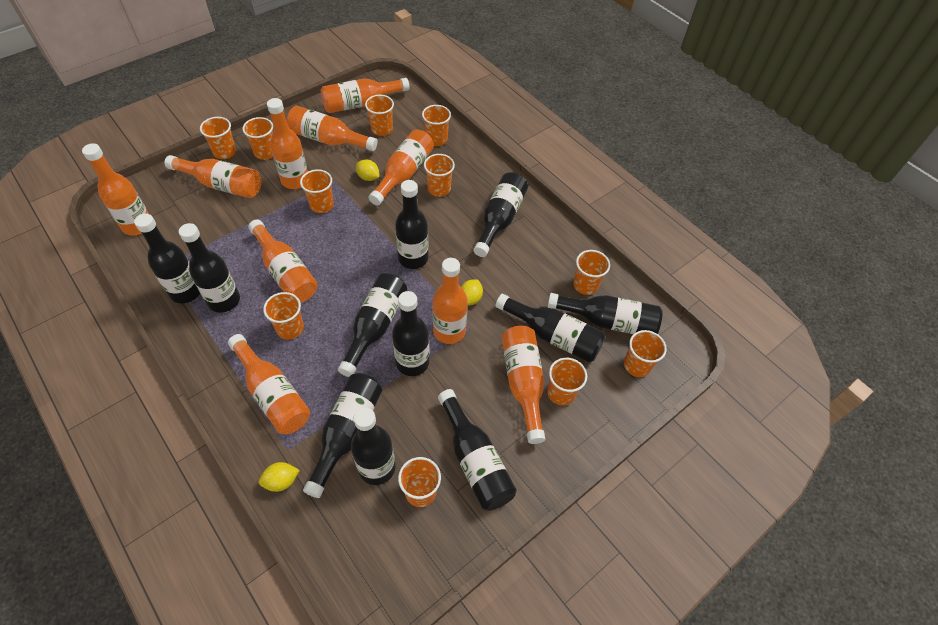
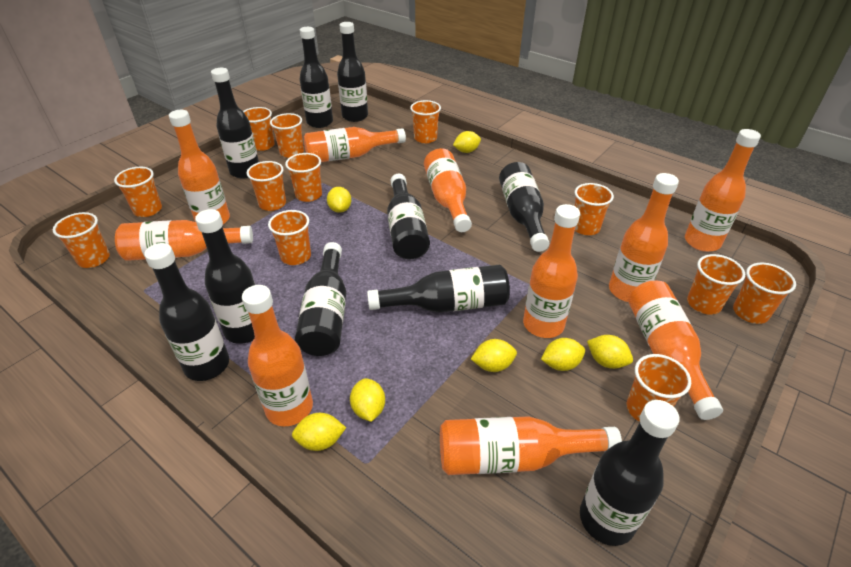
black bottle: [134,213,200,303] [179,223,240,313] [303,373,382,498] [338,273,407,377] [351,408,396,485] [392,291,429,376] [395,180,428,269] [438,389,517,511] [473,172,528,257] [496,294,606,362] [547,293,663,334] = 11 -> [144,243,229,381] [195,209,255,344] [211,68,259,179] [295,242,346,356] [300,27,333,128] [337,22,368,122] [367,265,510,313] [387,174,430,259] [499,162,549,252] [580,400,680,546] = 10
orange cup: [200,117,236,159] [242,117,273,160] [263,292,304,339] [300,169,334,213] [365,95,394,136] [398,457,441,507] [422,105,451,146] [424,154,455,197] [547,358,587,405] [573,250,610,295] [624,330,667,377] = 11 -> [53,212,110,268] [114,167,162,217] [243,107,275,151] [247,161,286,211] [268,210,311,265] [270,113,304,158] [285,153,322,202] [410,100,441,143] [575,183,614,235] [627,354,691,422] [687,254,745,315] [733,263,796,324] = 12
yellow lemon: [259,462,300,492] [356,159,379,181] [461,280,483,306] = 3 -> [292,413,346,451] [327,187,351,213] [350,378,385,422] [453,131,481,153] [471,339,517,372] [541,338,585,371] [587,335,633,369] = 7

